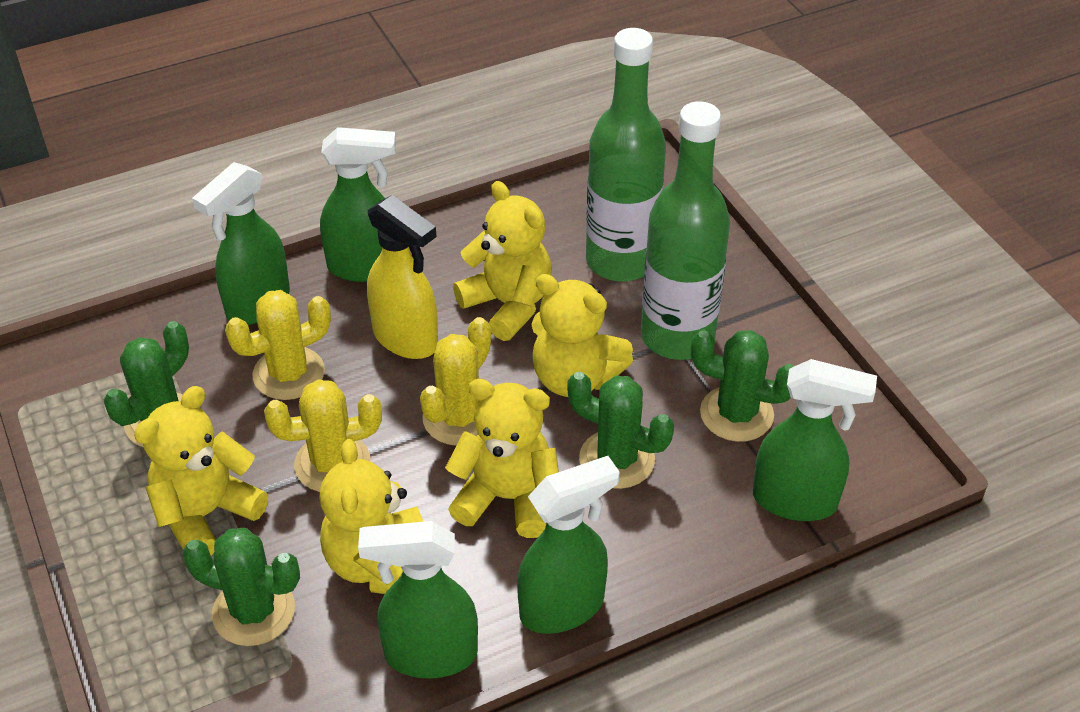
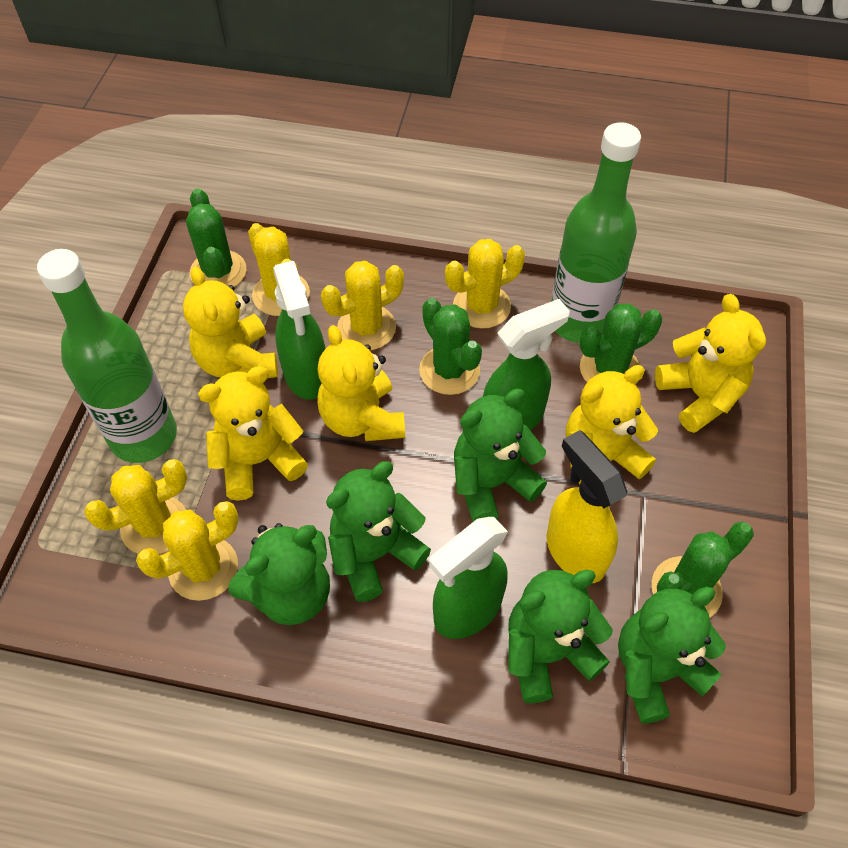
green spray bottle: [192,162,290,325] [320,127,396,282] [358,521,478,678] [517,456,620,634] [753,359,877,521] = 5 -> [273,261,326,400] [429,517,508,639] [483,299,570,431] = 3
green teddy bear: none = 0 -> [228,523,330,625] [326,461,431,602] [454,389,547,522] [508,570,613,703] [618,587,726,724] = 5
yellow cactus: [225,290,331,400] [264,379,382,492] [420,317,491,446] = 3 -> [84,459,187,554] [136,501,239,601] [248,223,310,316] [321,261,404,350] [445,239,525,329] = 5

